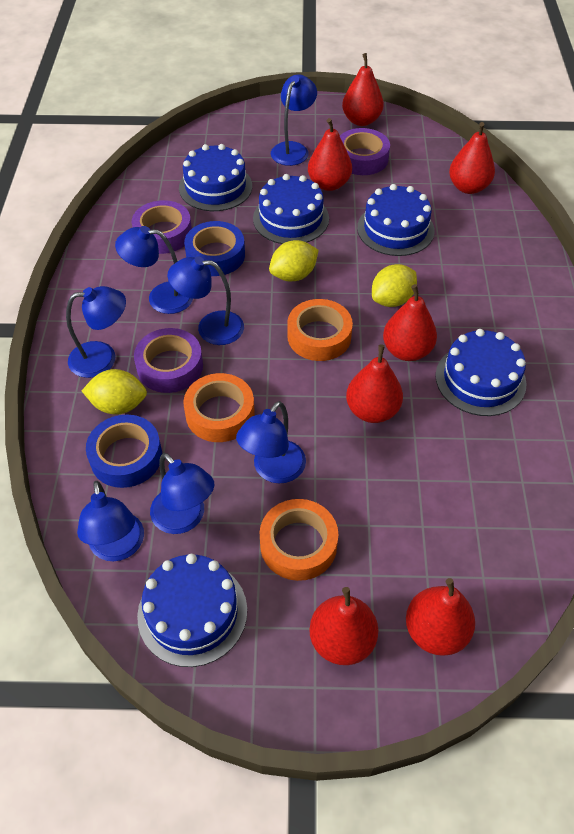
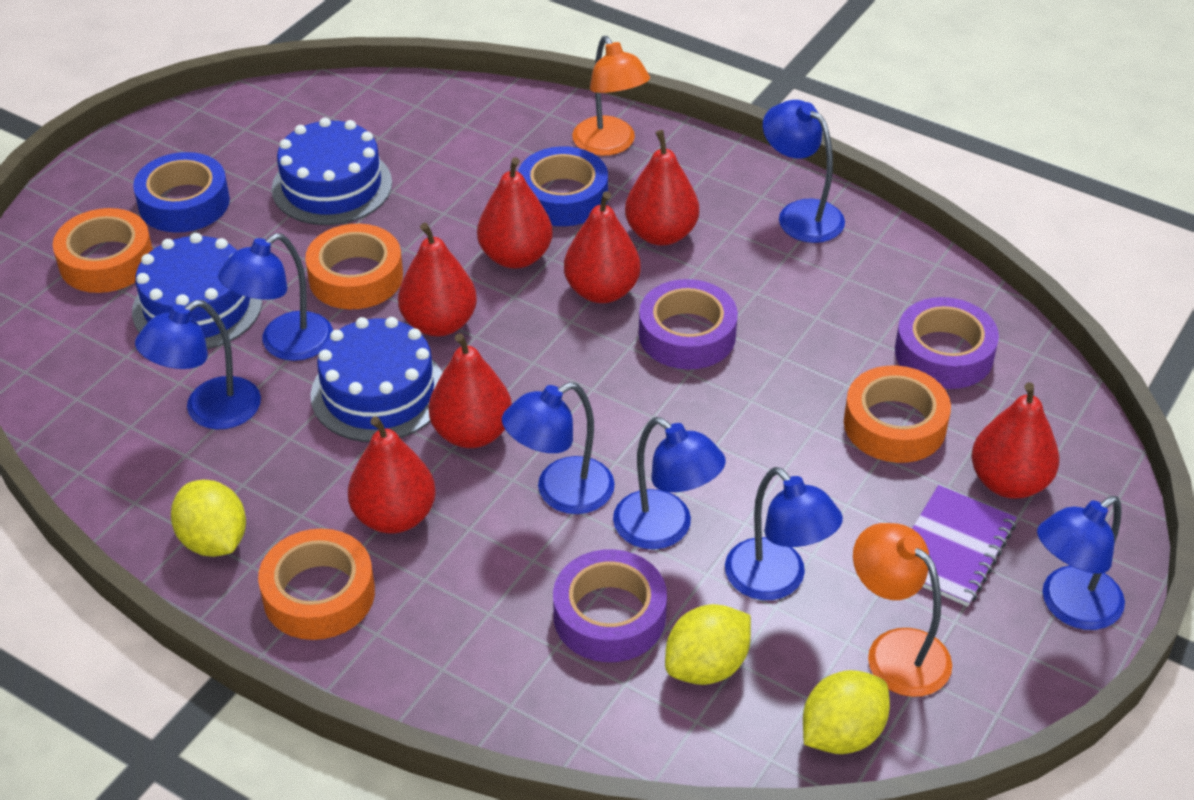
blue cake: [137,554,247,667] [179,144,252,211] [253,174,329,244] [357,184,435,256] [435,329,526,416] = 5 -> [132,233,262,349] [272,117,392,225] [311,317,442,442] = 3
orange lamp: none = 0 -> [572,36,650,156] [853,523,952,697] = 2
orange tape: [183,373,255,442] [260,499,338,581] [287,299,353,361] = 3 -> [53,208,153,293] [258,529,375,640] [305,224,403,309] [844,366,951,463] = 4
purple notebook: none = 0 -> [912,485,1017,607] = 1

